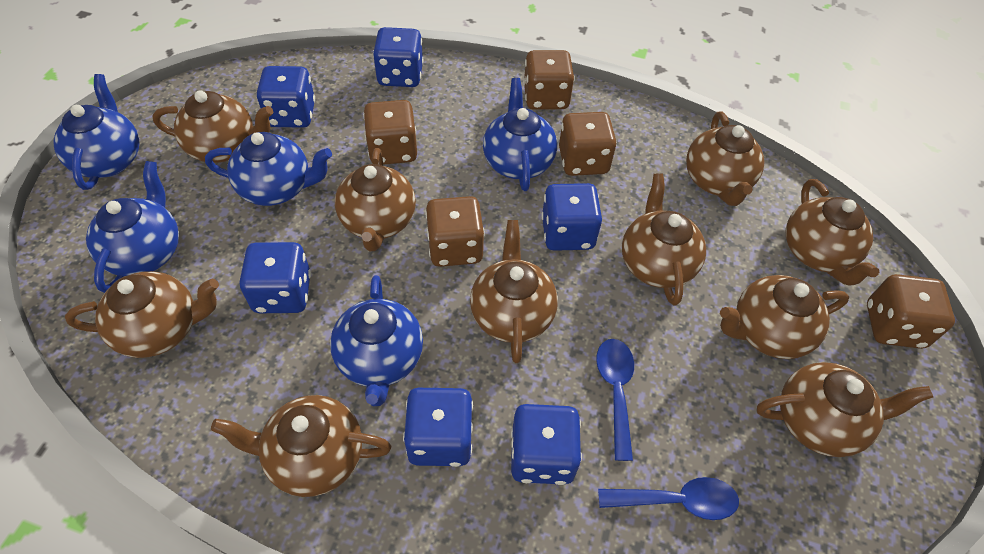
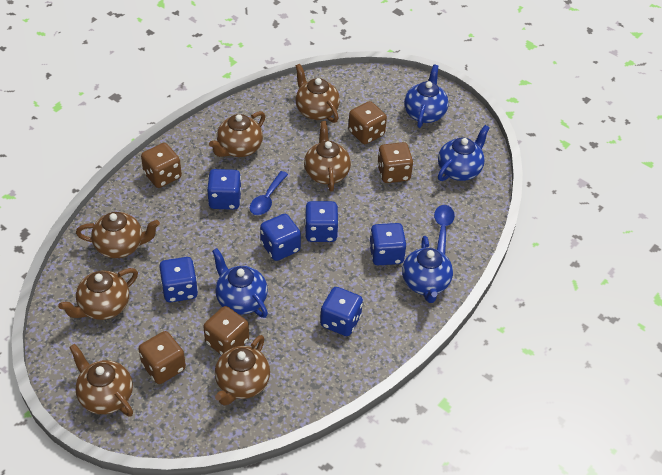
blue teapot: [53,74,140,190] [86,161,179,293] [205,132,332,206] [330,275,423,406] [483,78,557,191] = 5 -> [212,248,268,318] [402,236,453,303] [404,65,449,128] [438,125,490,181] = 4
brown teapot: [65,271,219,358] [152,90,273,163] [211,395,391,497] [335,148,416,251] [470,220,558,363] [622,173,706,305] [686,111,765,206] [720,275,849,359] [756,362,933,457] [786,179,879,286] = 10 -> [58,268,138,320] [69,344,133,417] [76,212,160,258] [209,111,266,157] [215,335,270,406] [296,64,340,123] [304,121,351,191] = 7

